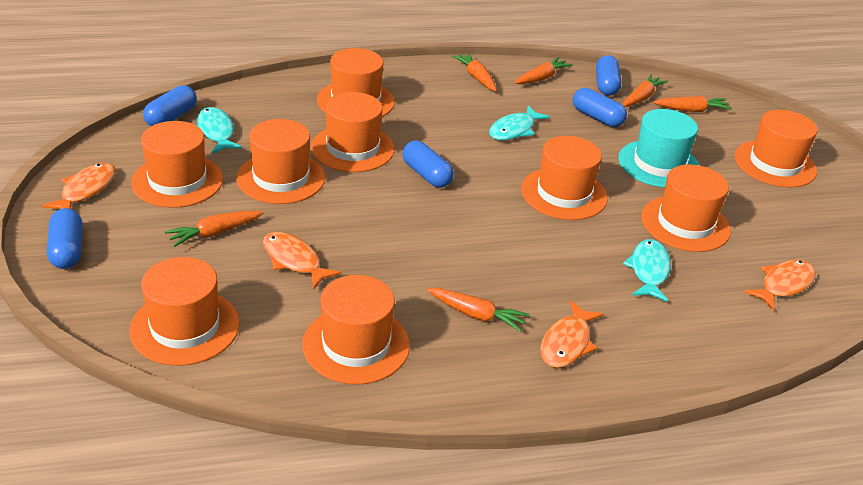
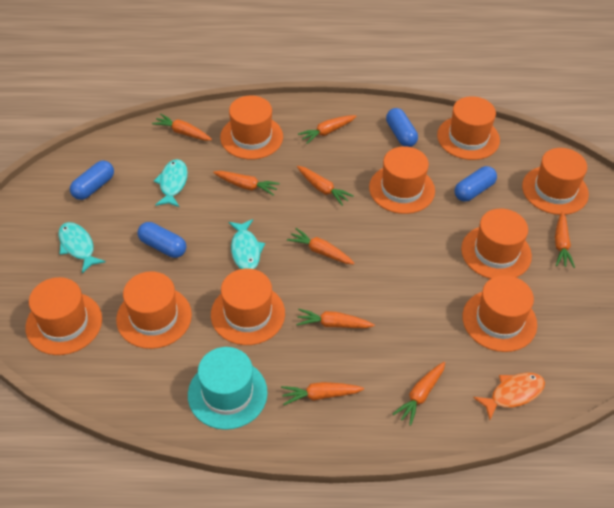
blue capsule: [47,208,82,269] [143,85,197,126] [402,141,454,188] [573,88,627,127] [596,55,621,95] = 5 -> [70,161,114,200] [137,222,186,258] [386,108,418,147] [455,166,497,201] = 4
orange carrot: [165,211,263,247] [427,288,529,332] [452,53,497,91] [515,57,573,84] [623,74,668,107] [653,96,732,112] = 6 -> [152,114,212,141] [213,171,280,196] [281,382,364,405] [287,228,355,264] [296,309,375,328] [297,166,353,206] [298,115,356,144] [393,362,445,426] [555,212,575,268] = 9
orange fish: [41,163,116,209] [263,232,341,289] [540,300,604,368] [744,259,816,311] = 4 -> [473,373,545,420] = 1

